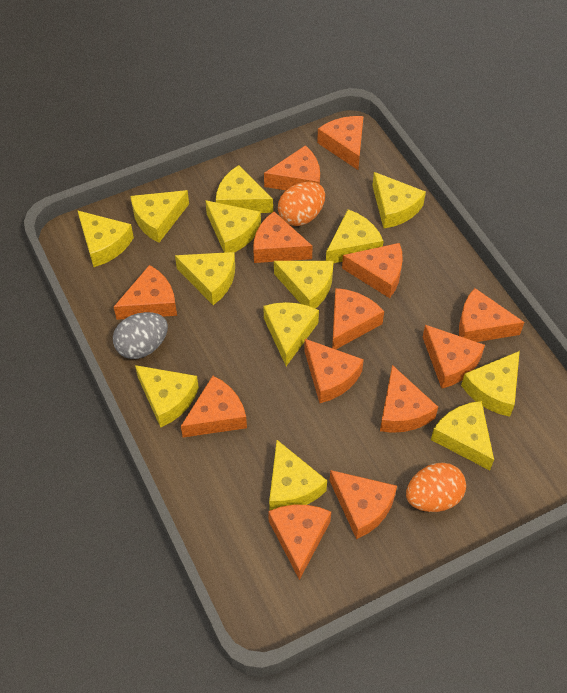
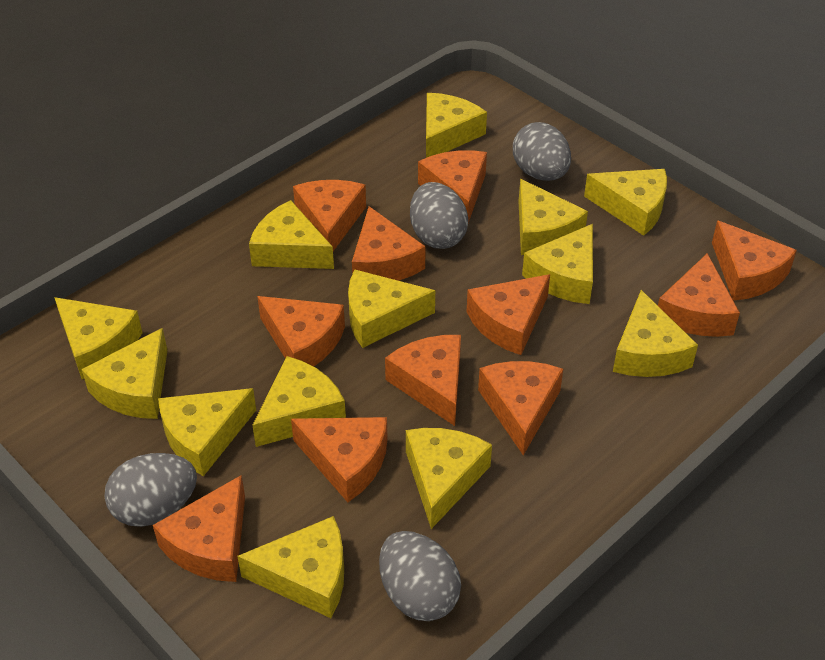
grey egg: [113,312,168,359] = 1 -> [104,453,197,527] [379,531,461,621] [410,182,468,249] [513,122,571,181] = 4
orange cheese: [114,265,177,320] [181,376,247,437] [253,212,313,263] [264,145,320,190] [268,505,331,580] [304,339,364,403] [317,116,363,170] [330,470,397,539] [332,288,384,349] [342,243,403,298] [380,365,438,433] [423,325,485,388] [459,288,524,342] = 13 -> [153,475,245,582] [257,296,345,367] [291,417,388,502] [293,180,366,251] [352,206,426,281] [385,335,461,426] [418,150,487,223] [467,274,550,355] [478,361,563,455] [658,253,740,337] [712,220,797,301] = 11
orange egg: [278,182,325,226] [406,462,466,512] = 2 -> none = 0

